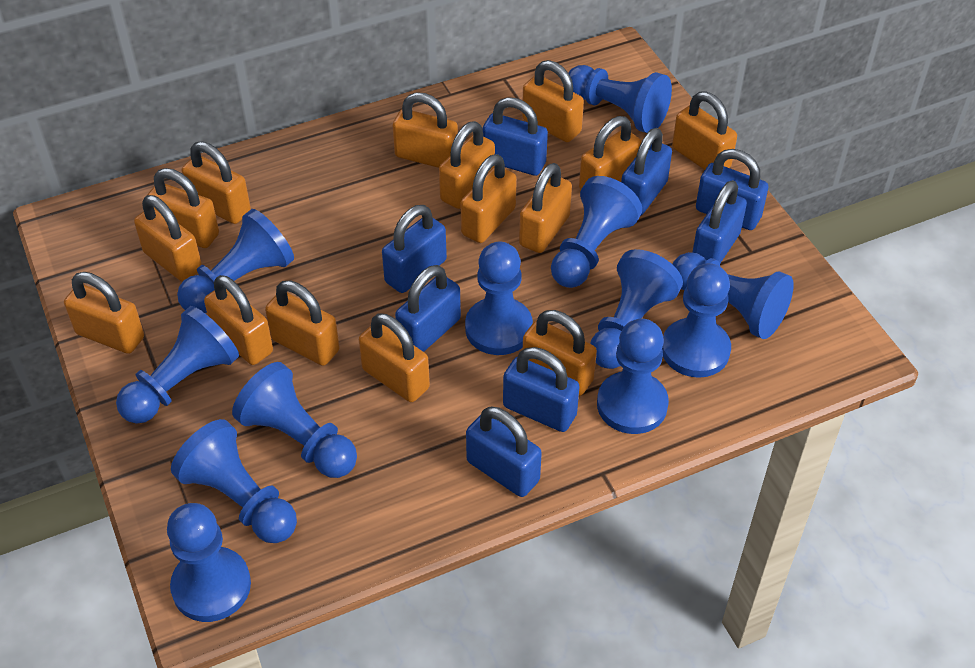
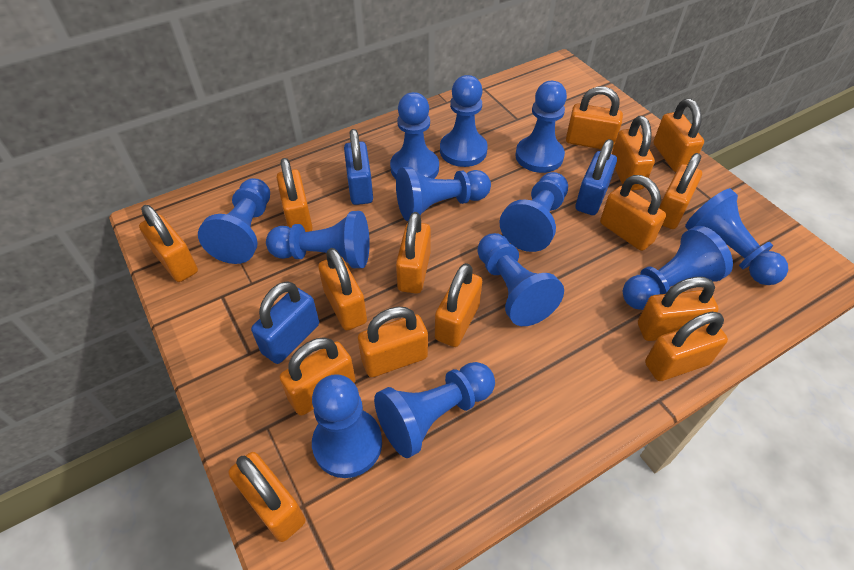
blue padlock: [382,205,447,293] [395,265,461,352] [466,407,542,497] [482,97,548,176] [503,347,580,432] [621,128,672,216] [692,180,747,263] [696,149,769,230] = 8 -> [251,281,319,364] [344,129,373,205] [576,139,617,215] = 3

